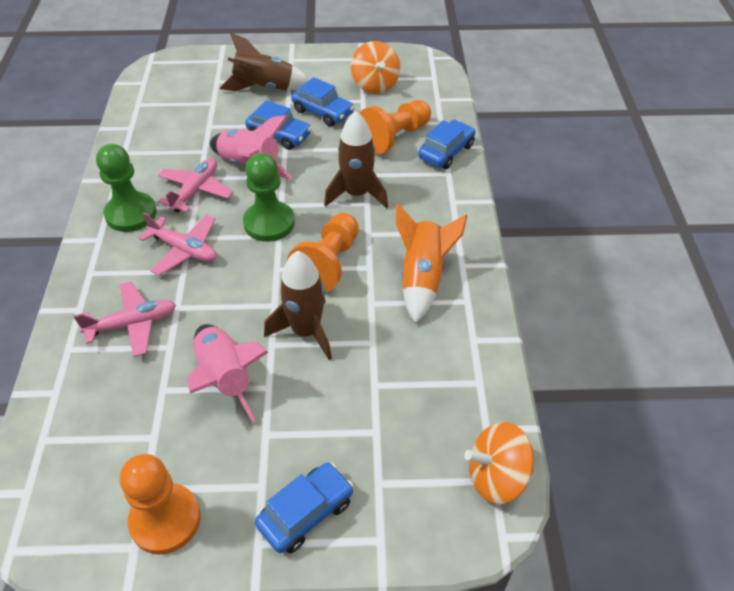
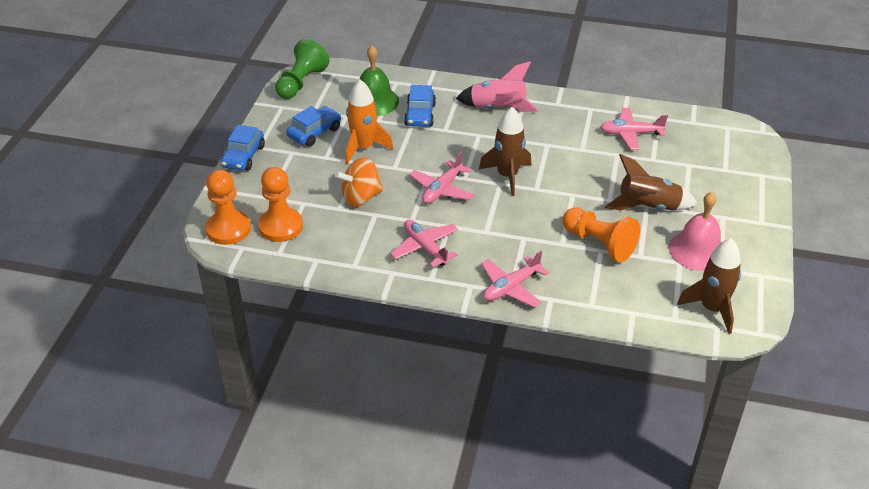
blue car: [245,100,312,150] [255,462,354,553] [292,77,354,126] [418,120,475,169] = 4 -> [221,125,265,171] [286,106,341,147] [404,85,436,127] = 3
green bell: none = 0 -> [359,45,399,116] = 1
green pawn: [96,144,157,232] [243,153,295,242] = 2 -> [275,39,329,99] = 1
orange spinning top: [351,41,400,94] [464,422,534,504] = 2 -> [335,157,383,207] = 1
pink bell: none = 0 -> [669,192,721,271] = 1
pink plane: [74,281,176,357] [139,212,217,276] [158,158,233,212] = 3 -> [390,220,458,268] [410,152,475,204] [481,251,549,307] [600,108,668,150] = 4
pink rocket: [187,324,268,423] [210,115,292,179] = 2 -> [456,62,538,112] = 1

